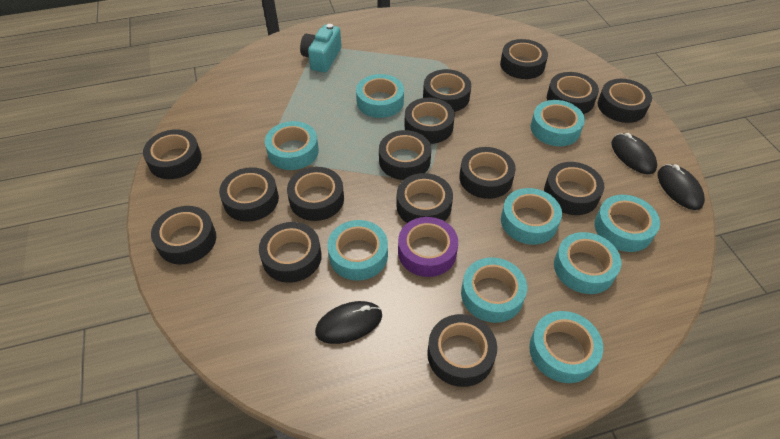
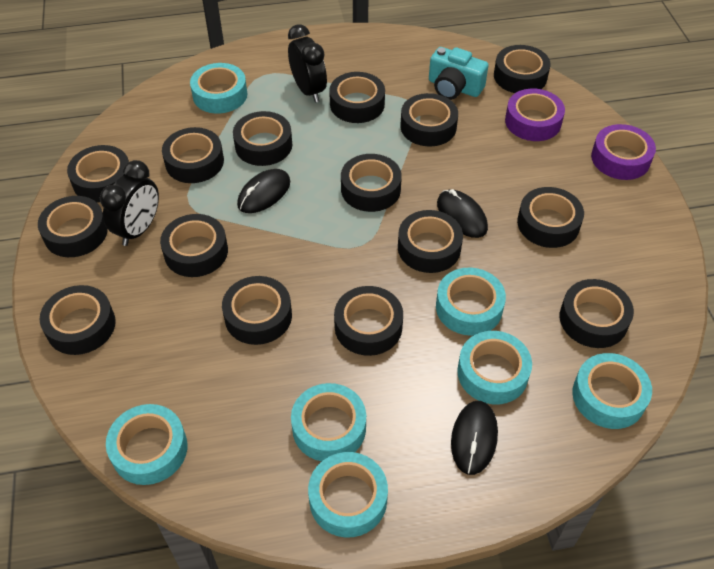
black clock: none = 0 -> [100,160,159,246] [288,24,327,103] = 2
purple tape: [398,217,458,277] = 1 -> [505,89,565,141] [591,124,656,180] = 2
turquoise tape: [265,121,319,170] [327,220,388,280] [356,74,404,118] [461,257,527,323] [501,188,562,245] [529,311,603,383] [531,100,585,146] [554,232,621,294] [594,195,660,252] = 9 -> [106,404,187,485] [190,63,247,114] [291,383,366,461] [308,452,388,537] [436,267,506,336] [457,331,532,404] [572,353,652,429] = 7

